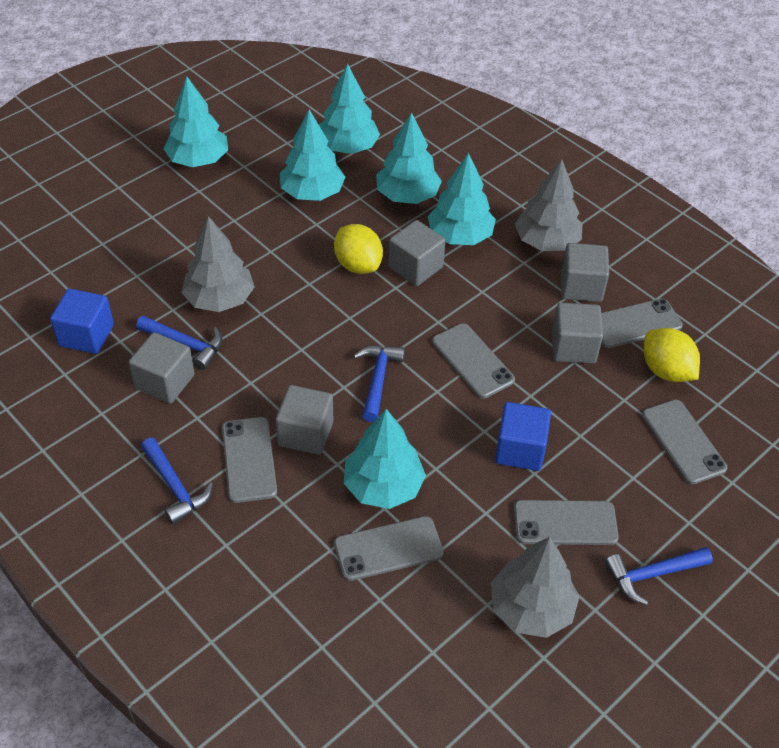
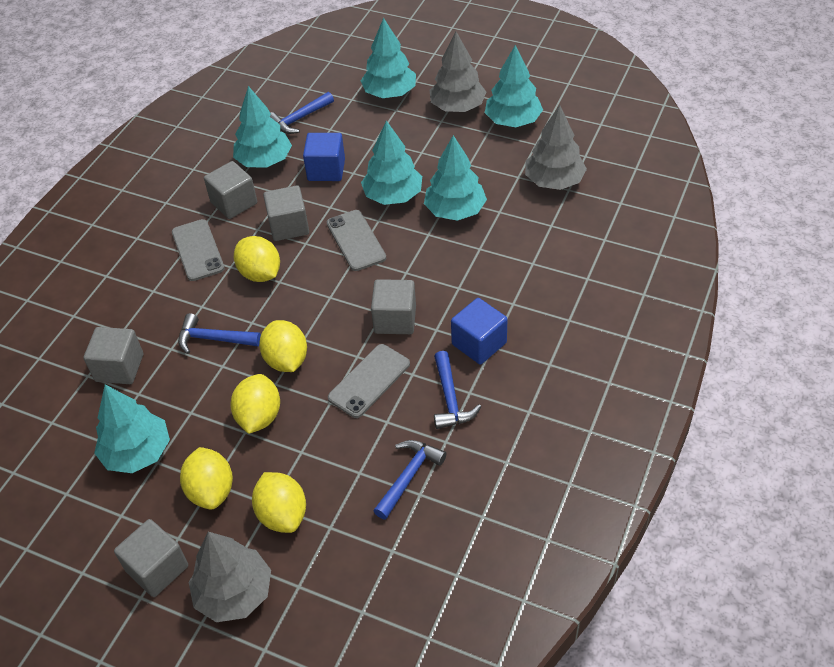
grey phone: [222,417,277,503] [334,516,444,581] [432,323,515,399] [514,500,619,545] [601,299,683,348] [642,400,727,484] = 6 -> [172,219,225,281] [327,210,386,271] [328,344,410,418] = 3
yellow lemon: [334,224,383,274] [644,328,700,382] = 2 -> [180,447,233,510] [230,374,280,434] [234,236,280,282] [252,472,306,533] [259,320,307,372] = 5

